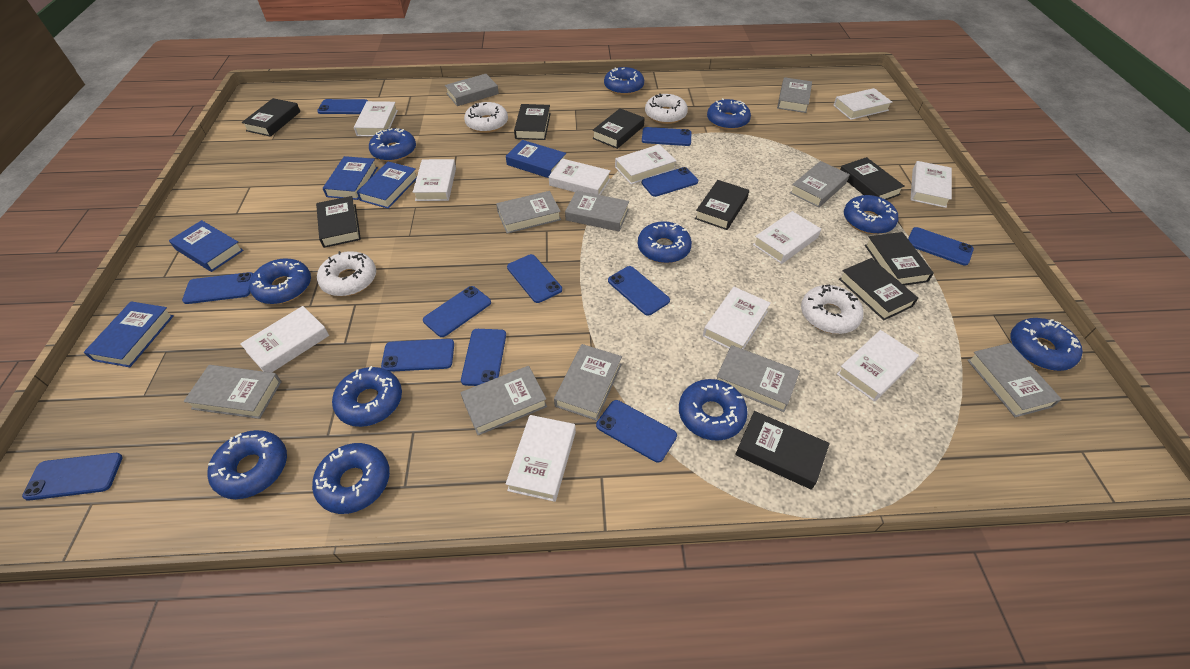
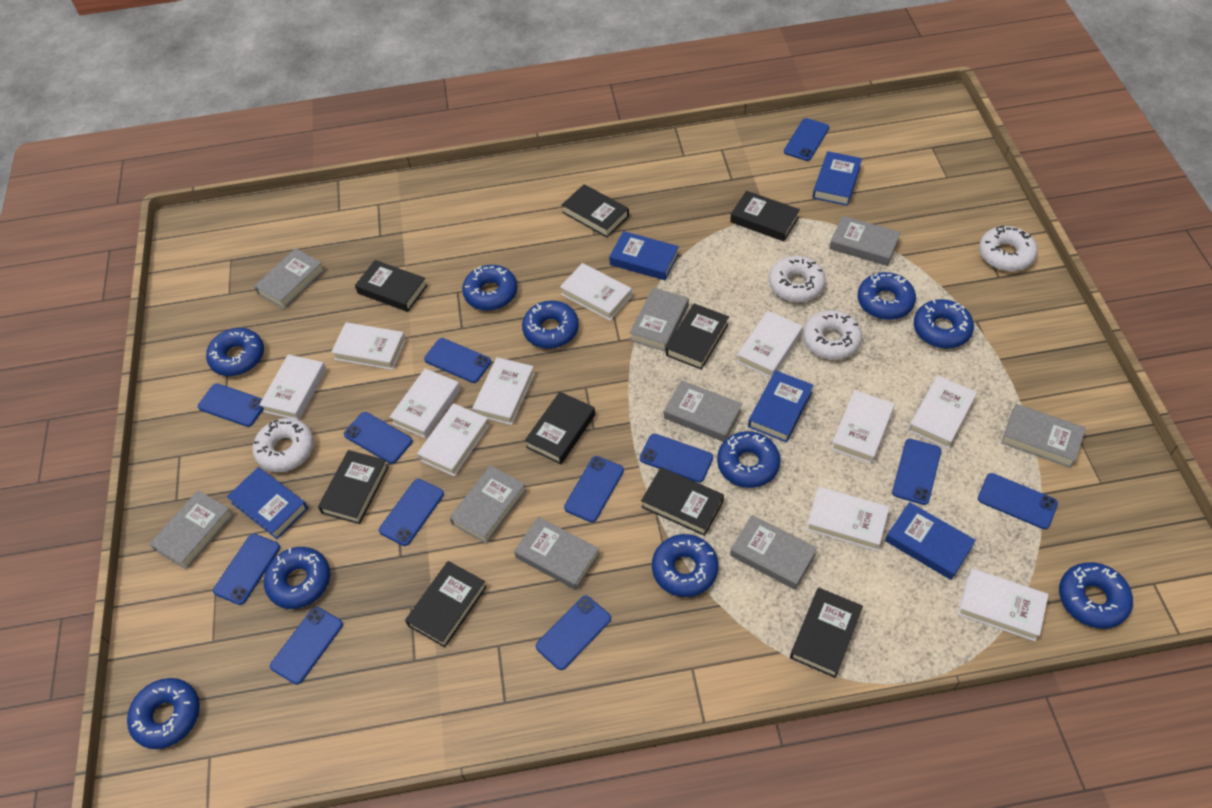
blue donut: [207,430,287,499] [249,258,311,304] [312,443,390,514] [332,366,402,427] [369,128,416,162] [604,67,644,95] [638,221,692,263] [679,379,748,441] [707,98,751,130] [844,195,898,234] [1010,318,1083,371] = 11 -> [127,678,200,749] [206,328,264,376] [264,547,330,609] [462,265,518,311] [522,301,579,349] [652,534,718,597] [717,431,780,488] [858,272,916,320] [914,299,974,349] [1059,562,1133,629] = 10
grey book: [184,365,282,419] [445,74,499,106] [460,366,547,436] [496,191,561,234] [554,344,622,421] [565,191,629,231] [717,345,800,412] [777,77,812,113] [790,161,850,208] [967,343,1062,417] = 10 -> [150,490,234,570] [254,248,325,309] [449,465,527,544] [514,517,600,590] [630,287,689,352] [664,380,742,442] [730,515,817,590] [829,216,901,266] [1001,404,1086,468] = 9

